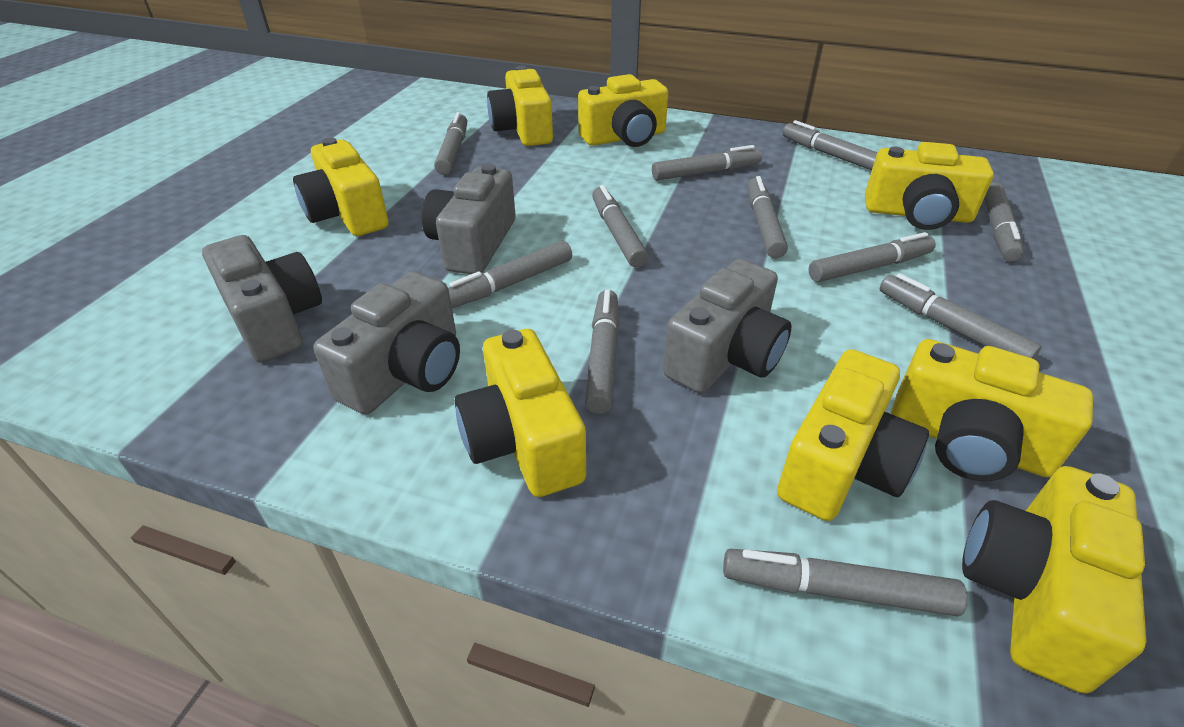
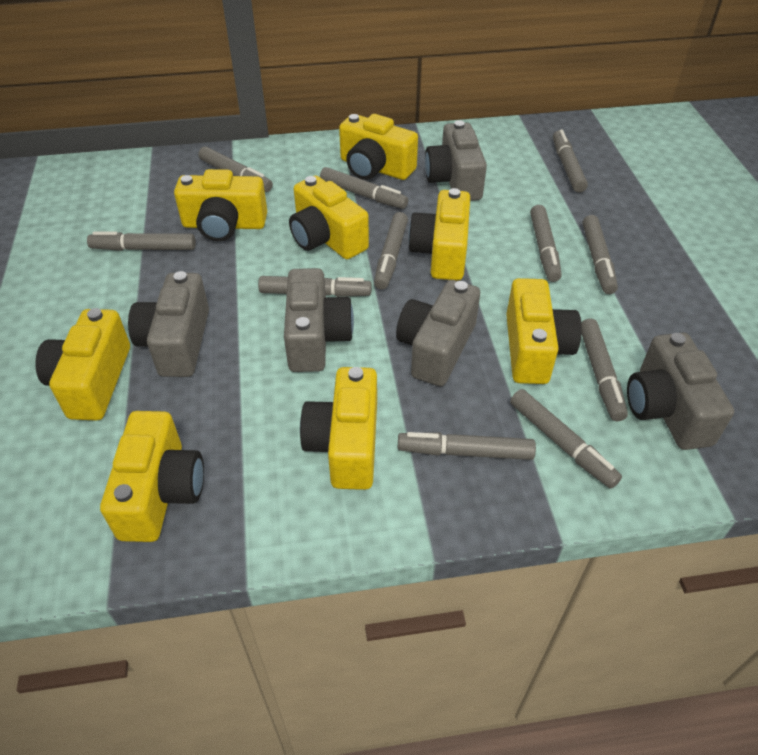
grey camera: [202,235,322,363] [313,271,460,414] [422,164,516,274] [663,259,791,393] = 4 -> [128,271,209,377] [284,268,354,372] [396,280,480,386] [425,120,487,201] [627,332,734,450] = 5

